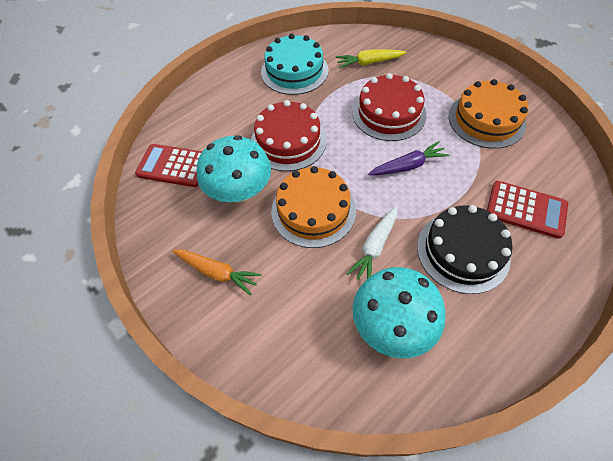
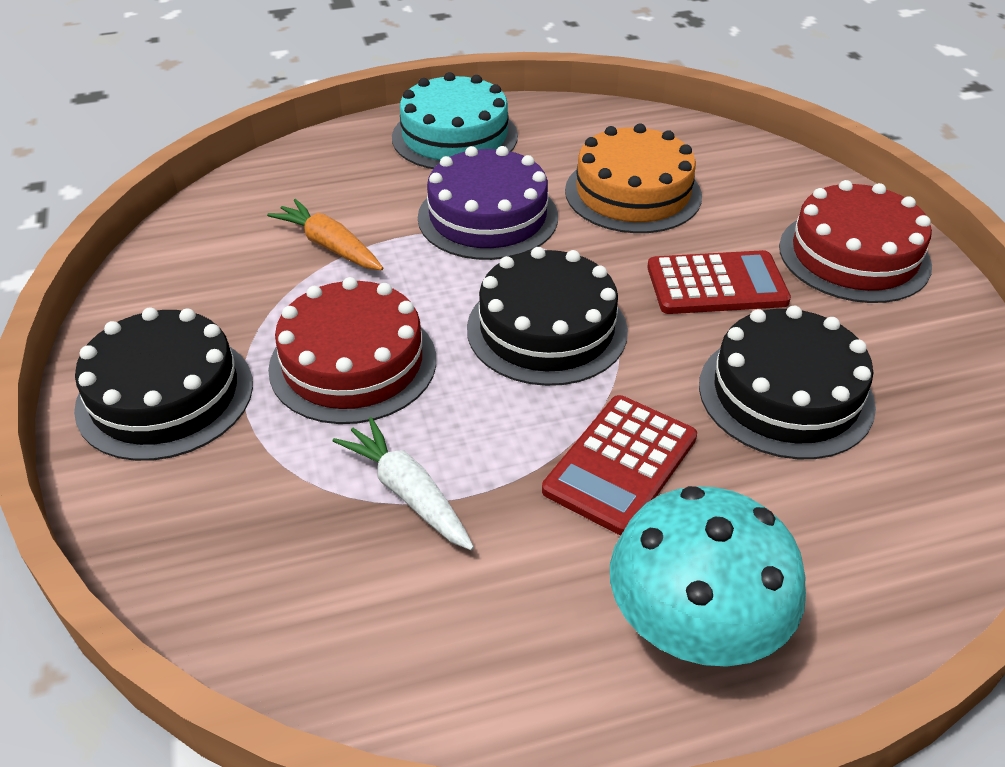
black cake: [417,205,512,294] = 1 -> [74,308,253,461] [467,247,628,386] [699,306,876,459] = 3
orange cake: [271,166,356,248] [449,79,528,149] = 2 -> [565,124,702,233] = 1
purple cake: none = 0 -> [418,146,558,260] = 1
purple carrot: [368,141,450,175] = 1 -> none = 0
turquoise mushroom: [197,135,271,203] [353,267,445,358] = 2 -> [610,486,806,667] = 1
yellow carrot: [336,49,407,68] = 1 -> none = 0

